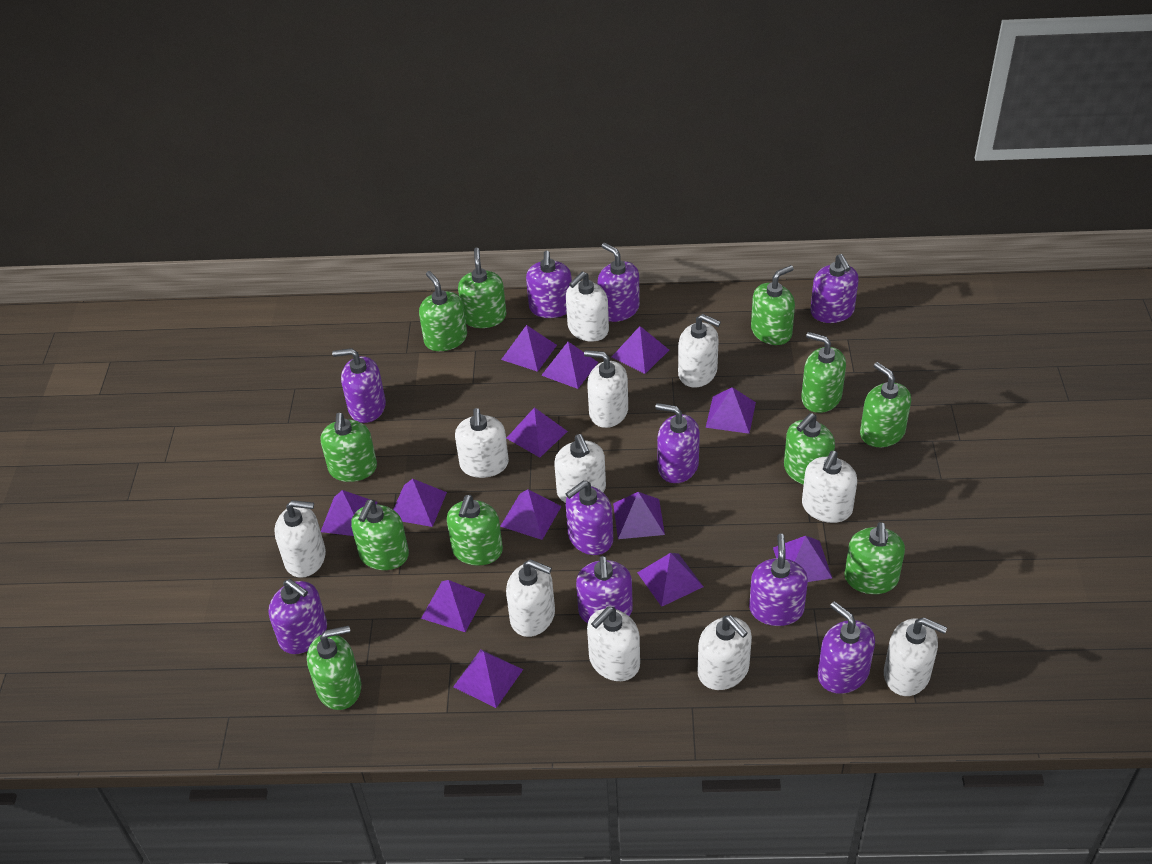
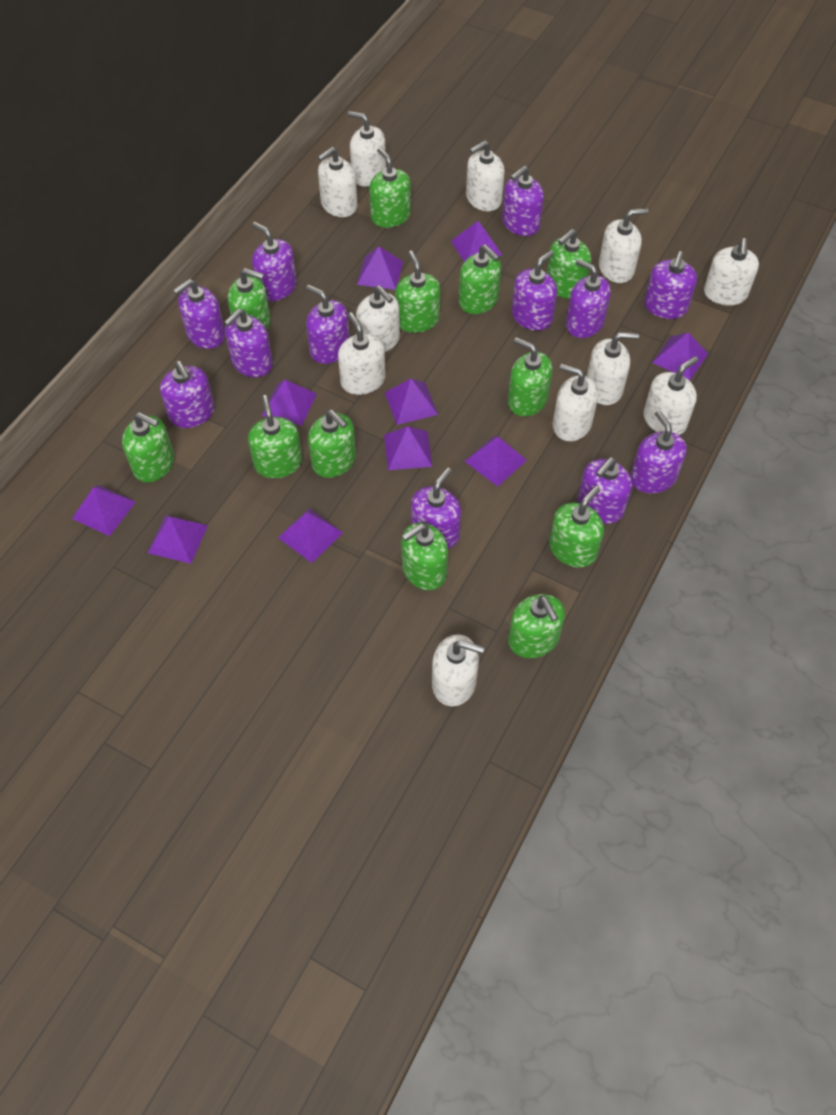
green soap dispenser: [307,626,361,710] [321,413,377,482] [351,500,409,570] [419,271,467,351] [447,495,503,566] [458,247,507,328] [751,265,795,345] [784,413,835,485] [801,332,846,413] [844,522,905,594] [860,362,911,447] = 11 -> [122,412,174,482] [228,268,271,330] [248,395,302,478] [308,410,356,478] [369,148,411,228] [395,251,440,333] [401,522,448,590] [459,244,501,314] [508,337,553,416] [508,594,565,658] [547,229,591,299] [549,486,604,567] = 12
purple pyramid: [321,490,378,536] [393,479,447,527] [421,580,486,632] [453,650,523,708] [500,489,562,540] [501,325,557,372] [506,407,568,458] [541,342,598,389] [612,326,669,374] [613,492,665,539] [637,553,703,607] [706,387,756,434] [773,536,832,582] = 13 -> [72,485,136,536] [148,515,208,564] [262,380,317,426] [278,508,343,563] [357,246,403,290] [384,426,432,470] [385,379,438,425] [451,221,502,262] [465,436,527,487] [652,332,708,381] = 10
purple soap dispenser: [268,579,327,654] [332,348,386,423] [526,251,572,318] [565,481,613,555] [576,556,633,623] [597,243,640,322] [655,403,700,483] [749,533,808,626] [811,254,859,323] [817,601,875,694] = 10 -> [160,361,215,428] [173,279,225,349] [224,309,273,377] [252,222,297,301] [306,285,350,364] [411,467,461,549] [502,166,544,236] [511,250,557,331] [566,259,611,338] [578,457,632,524] [630,410,687,493] [644,251,697,319] = 12

